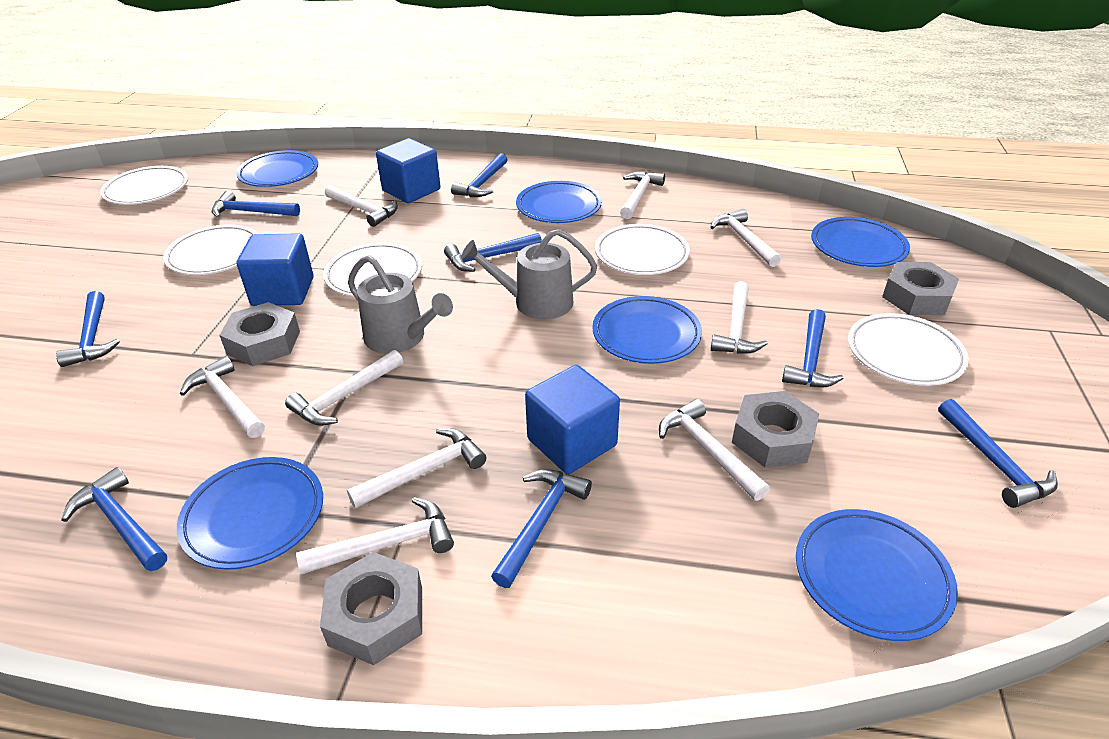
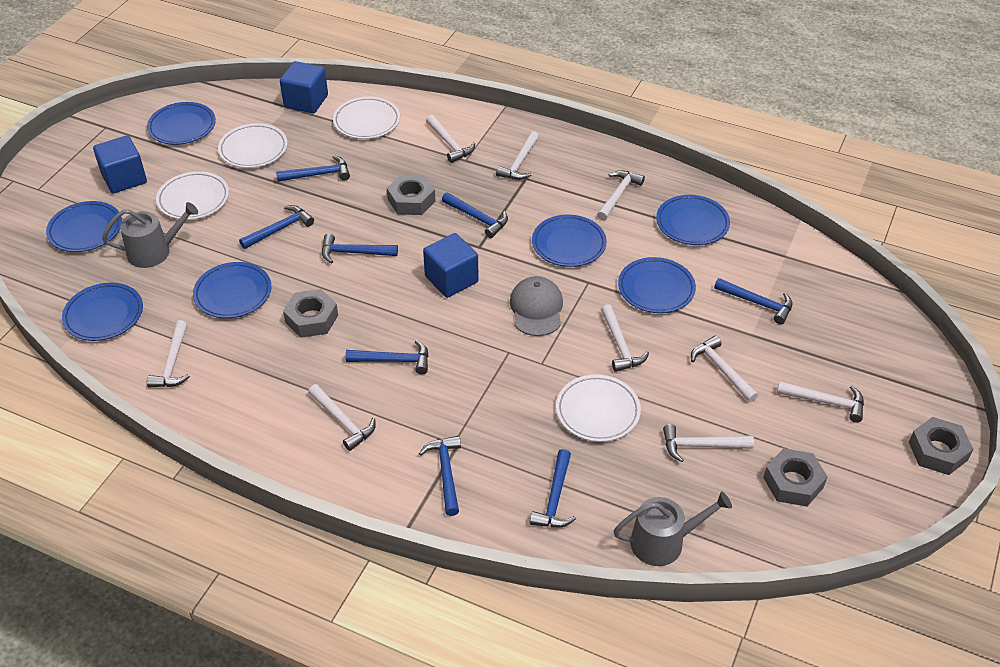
blue plate: [177,457,323,570] [236,150,318,187] [516,181,602,223] [592,296,702,364] [796,509,958,641] [811,217,910,267] = 6 -> [46,201,122,252] [62,283,143,341] [147,102,216,145] [193,262,271,318] [532,215,607,267] [618,257,696,313] [656,195,730,245] = 7
grey cap: none = 0 -> [510,276,563,336] = 1
white plate: [100,166,188,205] [163,225,259,275] [323,243,422,297] [595,224,690,275] [848,313,969,386] = 5 -> [156,171,229,220] [218,123,288,168] [333,97,400,139] [556,375,641,442] = 4

